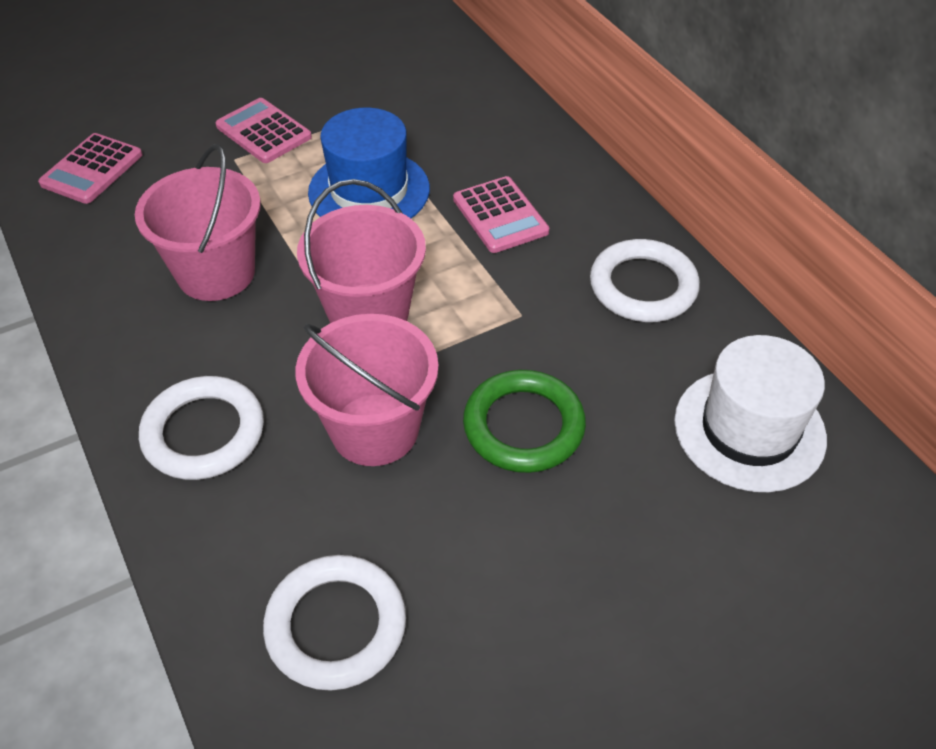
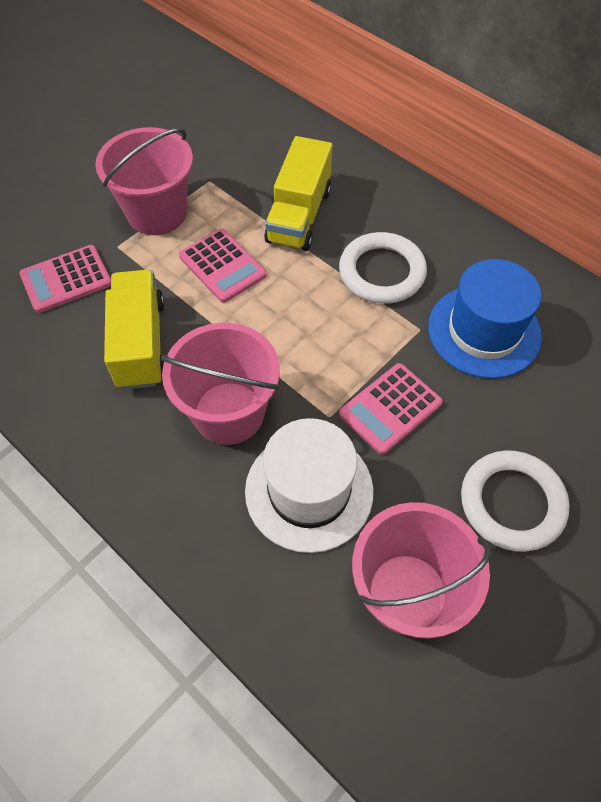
green ring: [463,370,586,473] = 1 -> none = 0
white ring: [139,376,264,480] [263,555,406,691] [590,239,700,322] = 3 -> [339,232,427,304] [461,450,570,552] = 2
yellow truck: none = 0 -> [104,270,164,390] [264,136,332,251] = 2

